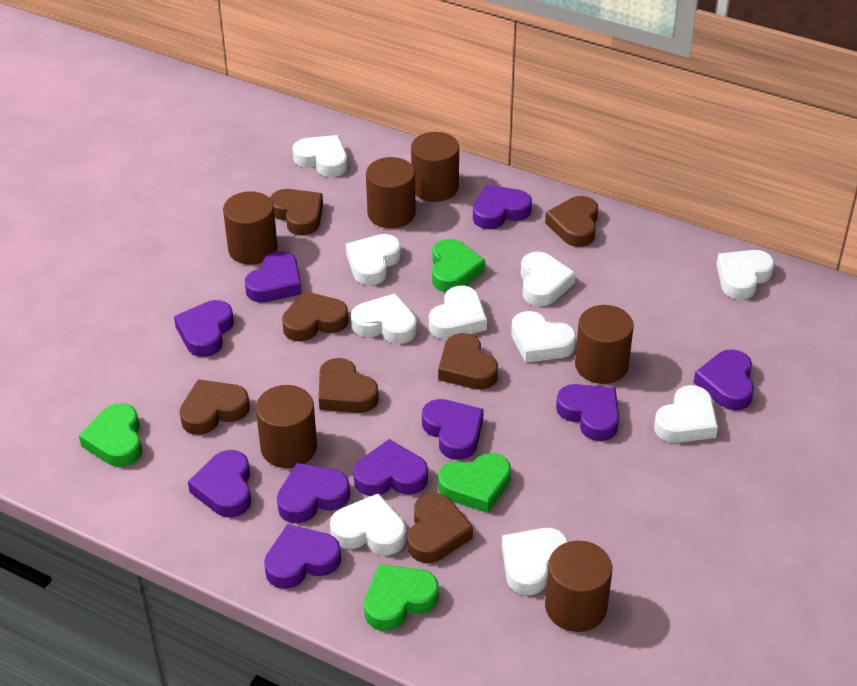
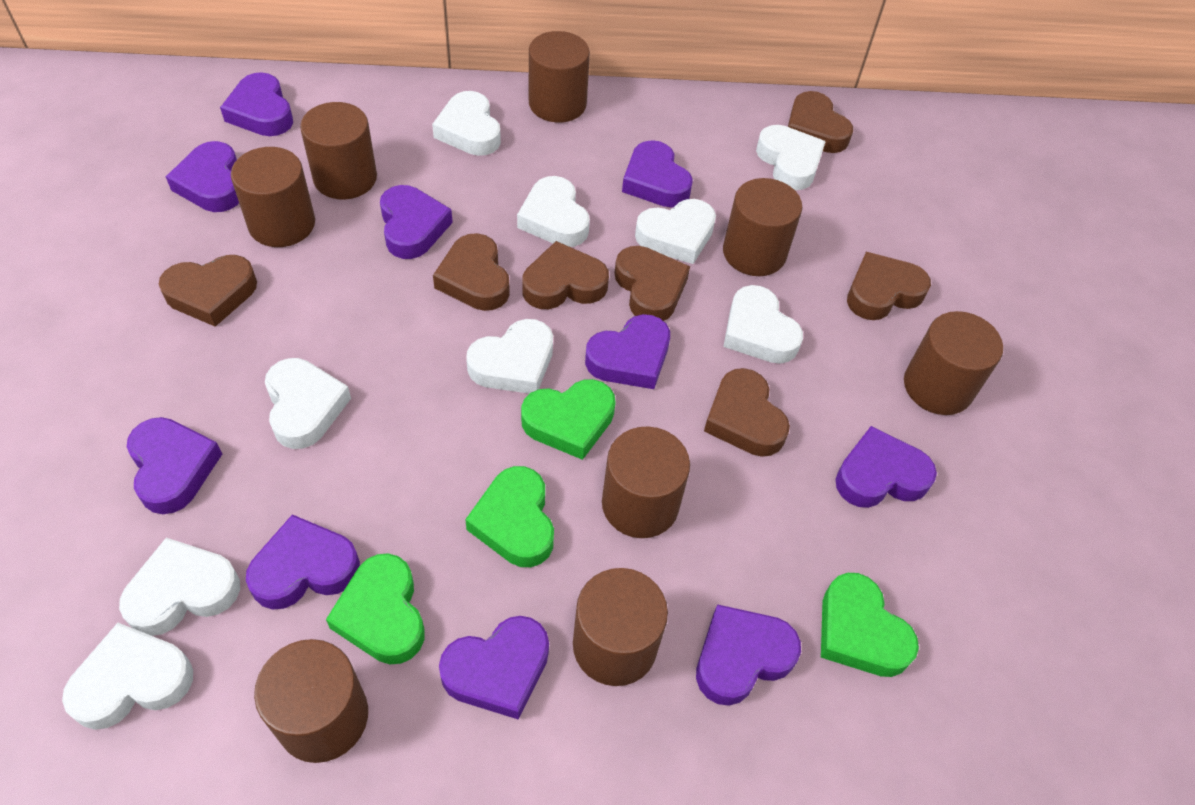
brown cylinder: [223,191,278,265] [256,385,317,468] [366,157,416,228] [411,132,459,202] [545,541,612,632] [575,305,634,384] = 6 -> [231,147,315,247] [254,639,368,763] [300,102,377,199] [529,31,590,123] [573,568,668,686] [602,427,690,538] [723,178,802,276] [904,311,1003,415] = 8
white heart: [293,135,347,177] [330,493,406,555] [346,234,401,285] [351,293,417,344] [429,285,487,339] [502,528,568,595] [511,311,576,363] [521,251,576,306] [654,385,718,443] [716,250,775,299] = 10 -> [62,623,193,730] [119,538,240,636] [265,358,351,449] [432,91,501,156] [466,319,553,394] [517,176,590,247] [635,199,716,264] [723,285,803,364] [756,125,826,190] = 9

